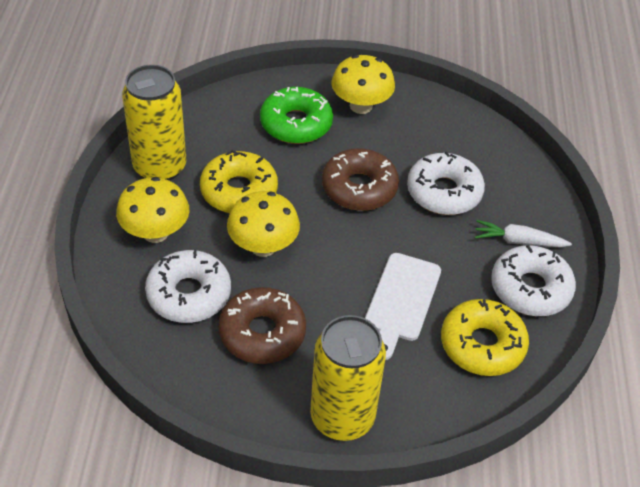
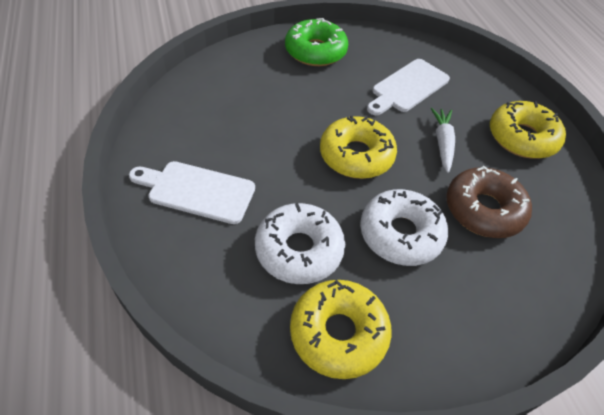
brown donut: [218,287,306,364] [322,149,399,211] = 2 -> [446,166,532,238] = 1
white cutting board: [365,253,441,360] = 1 -> [129,161,255,224] [367,59,450,115] = 2
white donut: [145,250,231,323] [407,152,485,215] [491,245,576,316] = 3 -> [255,203,345,284] [360,189,448,266] = 2
yellow can: [122,65,186,181] [310,315,386,441] = 2 -> none = 0
yellow donut: [200,150,278,213] [441,299,529,376] = 2 -> [290,280,392,379] [320,116,397,179] [490,101,566,159] = 3
yellow mushroom: [116,177,189,243] [227,191,300,257] [332,55,395,114] = 3 -> none = 0

